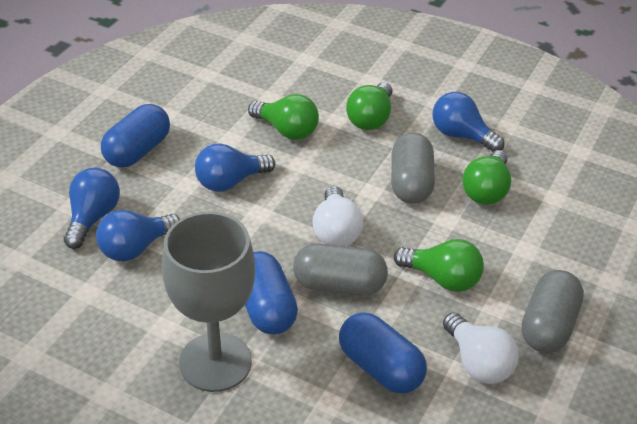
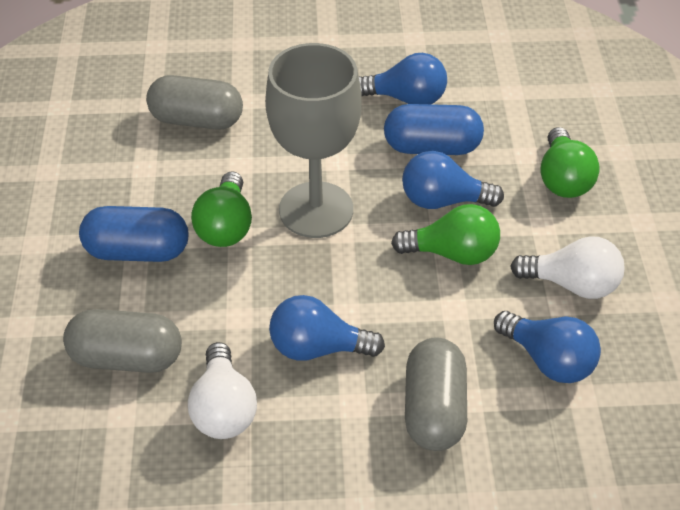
blue capsule: [101,104,170,168] [245,251,298,334] [339,312,427,394] = 3 -> [79,206,188,262] [384,104,484,155] = 2
green light bulb: [248,94,319,140] [346,82,392,130] [394,239,484,292] [462,150,511,205] = 4 -> [191,171,252,247] [391,204,500,265] [541,127,600,198] = 3

